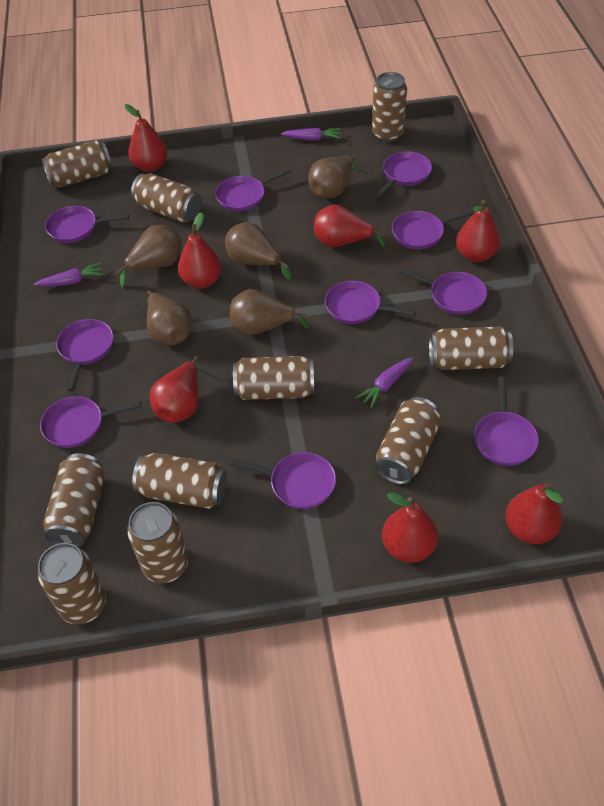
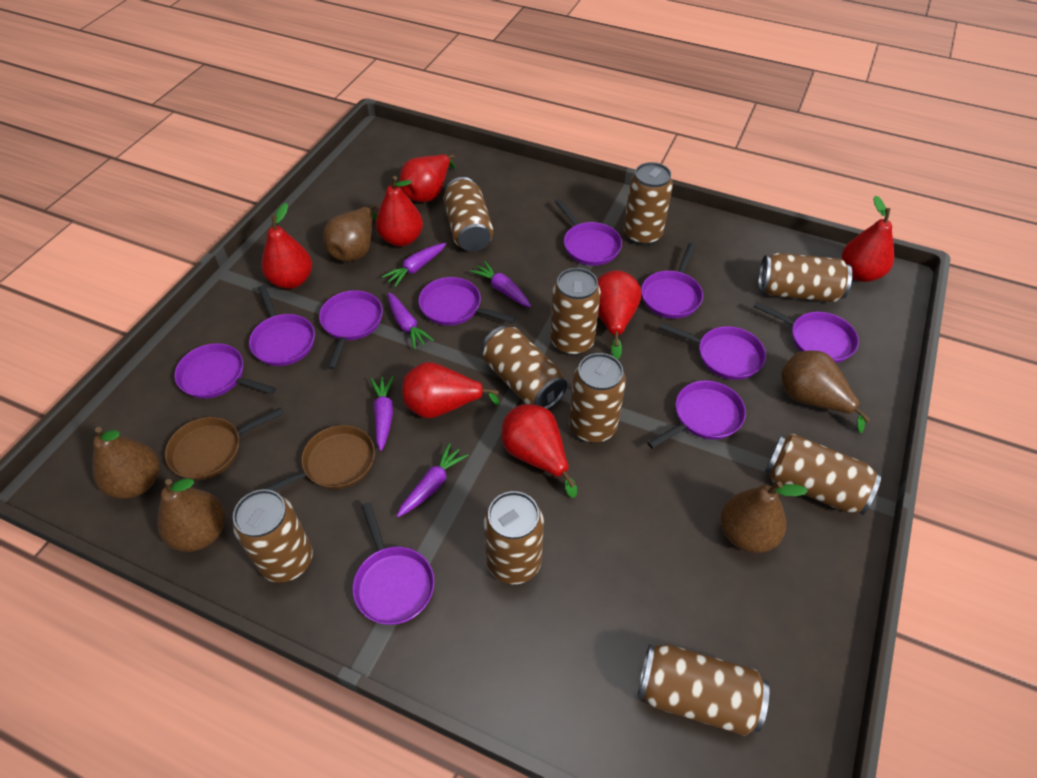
brown pan: none = 0 -> [165,407,284,480] [261,425,375,491] = 2
purple carrot: [34,263,104,287] [281,128,341,141] [356,357,413,408] = 3 -> [371,376,394,451] [382,243,446,287] [388,292,434,349] [397,443,469,517] [470,261,531,308] = 5

